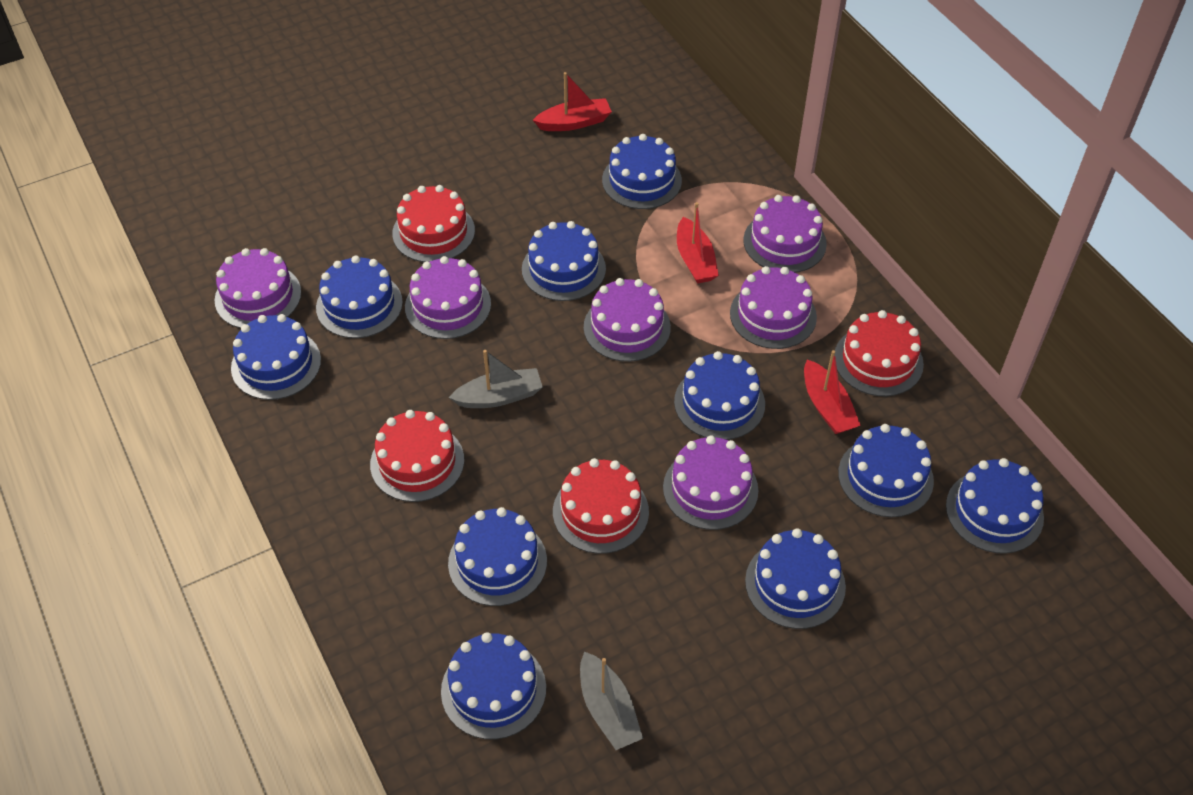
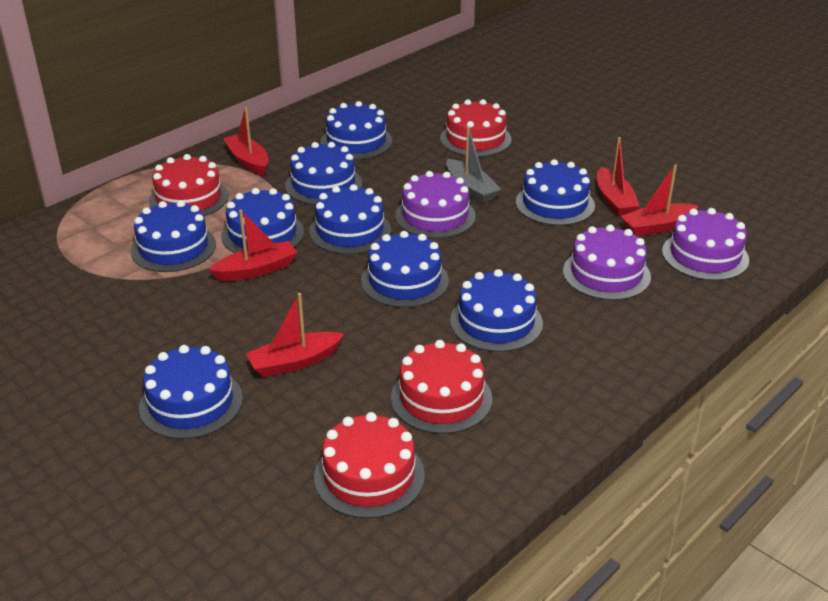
blue cake: [231,314,321,400] [316,256,403,338] [441,632,546,739] [448,507,547,606] [522,221,606,301] [602,134,682,209] [674,351,765,440] [745,528,846,629] [838,424,934,517] [946,458,1044,554] = 10 -> [130,200,216,272] [139,345,243,439] [221,188,304,253] [285,142,362,205] [309,184,391,254] [321,101,392,159] [361,231,449,308] [450,269,543,352] [516,159,595,226] = 9
grey boat: [449,350,543,408] [580,651,643,750] = 2 -> [446,127,501,203] = 1
purple cake: [215,248,301,328] [405,256,491,339] [584,278,671,362] [663,435,759,530] [730,266,817,349] [743,195,827,273] = 6 -> [395,171,476,238] [563,225,651,300] [662,208,749,281] = 3
red boat: [533,72,612,131] [677,202,719,283] [804,350,861,434] = 3 -> [209,210,298,281] [223,107,268,176] [246,293,344,377] [597,137,640,217] [621,164,698,236] = 5

